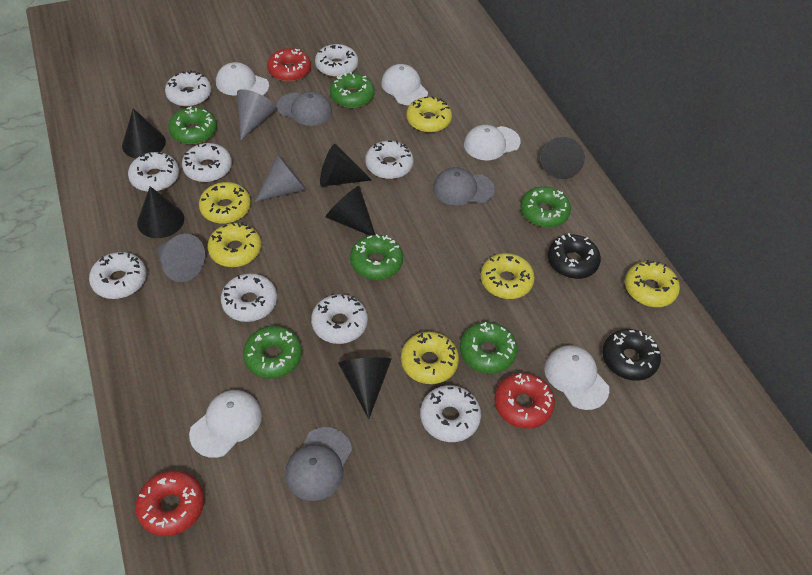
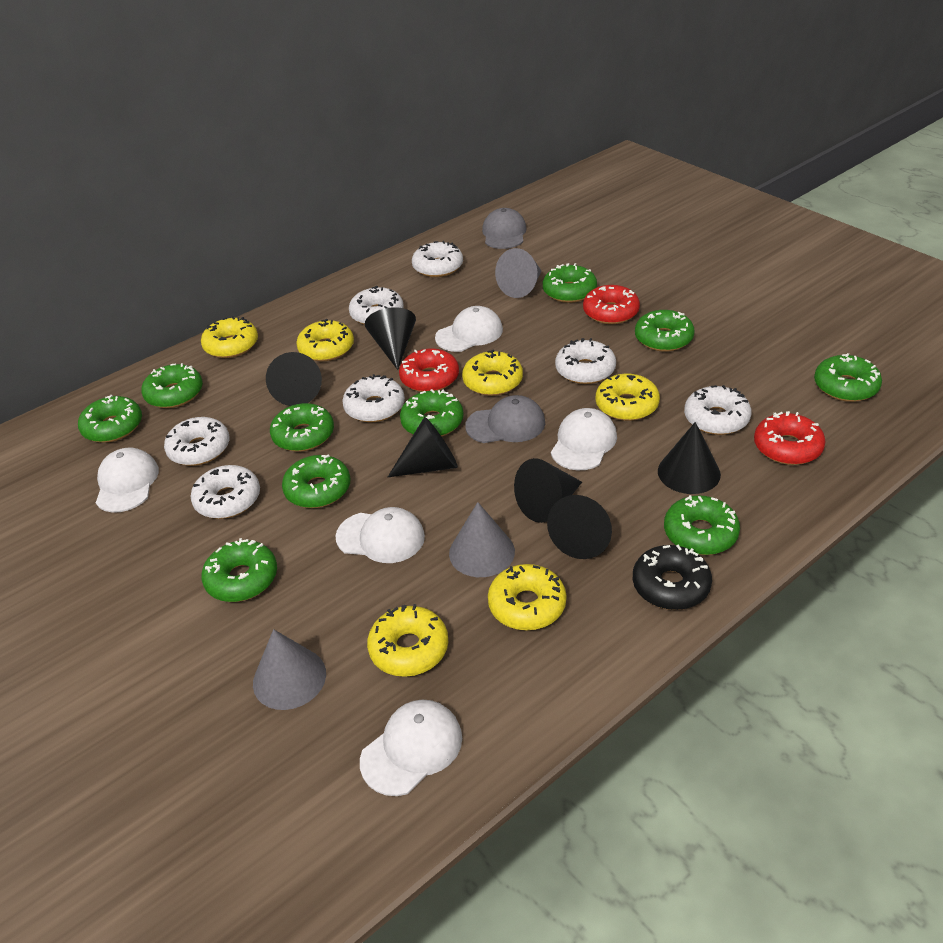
black donut: [548,233,601,279] [602,329,661,381] = 2 -> [633,544,712,610] = 1
green donut: [169,106,217,144] [243,326,302,378] [330,72,375,108] [350,234,403,280] [460,322,517,374] [520,186,571,227] = 6 -> [78,395,142,443] [141,363,203,408] [201,538,277,602] [270,403,334,452] [282,455,351,508] [400,389,464,437] [543,263,597,303] [635,310,695,352] [664,495,740,555] [814,353,882,402] = 10
grey cap: [277,91,332,126] [285,427,352,501] [433,167,495,206] = 3 -> [465,395,545,443] [482,208,527,249] = 2
white donut: [89,252,147,299] [128,152,179,192] [165,70,212,107] [182,143,232,182] [221,273,277,322] [311,294,368,344] [315,44,358,77] [365,140,413,179] [420,385,481,442] = 9 -> [164,417,230,466] [191,465,260,519] [342,374,405,422] [349,286,404,325] [412,241,463,277] [555,338,616,384] [684,385,751,435] = 7

